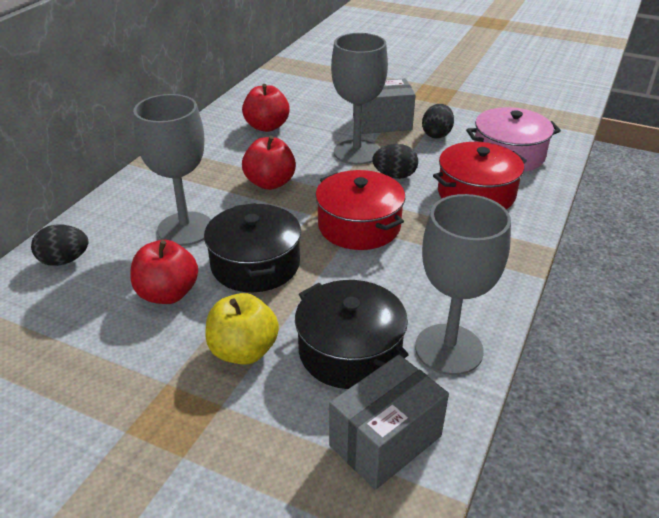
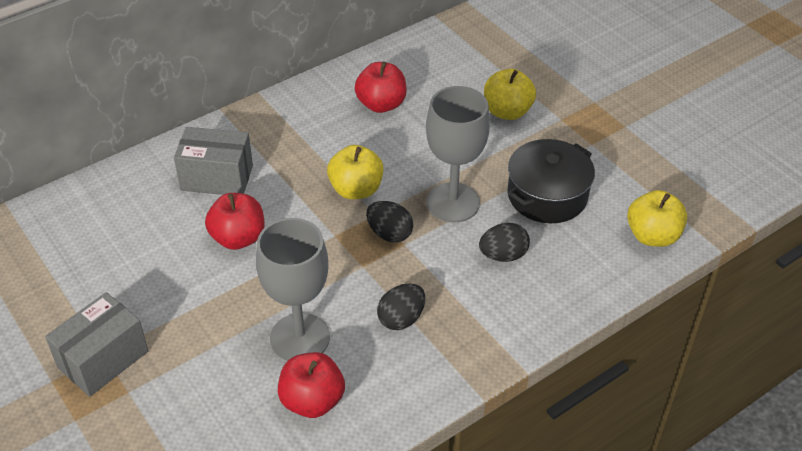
black pot: [204,203,301,292] [295,280,409,389] = 2 -> [507,139,595,223] = 1
grey goblet: [133,94,211,246] [331,33,388,165] [415,194,511,375] = 3 -> [256,218,330,361] [426,86,490,222] = 2
pink pot: [466,107,561,172] = 1 -> none = 0
red pot: [315,170,405,250] [433,142,527,209] = 2 -> none = 0
yellow apple: [205,293,279,365] = 1 -> [327,145,384,199] [484,69,536,120] [627,190,687,247] = 3

